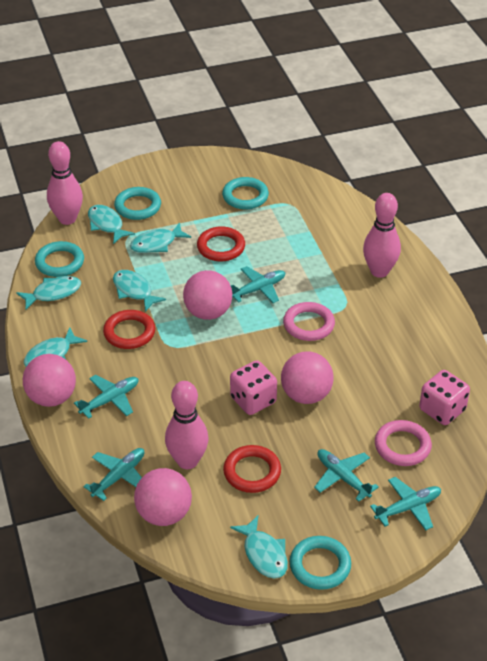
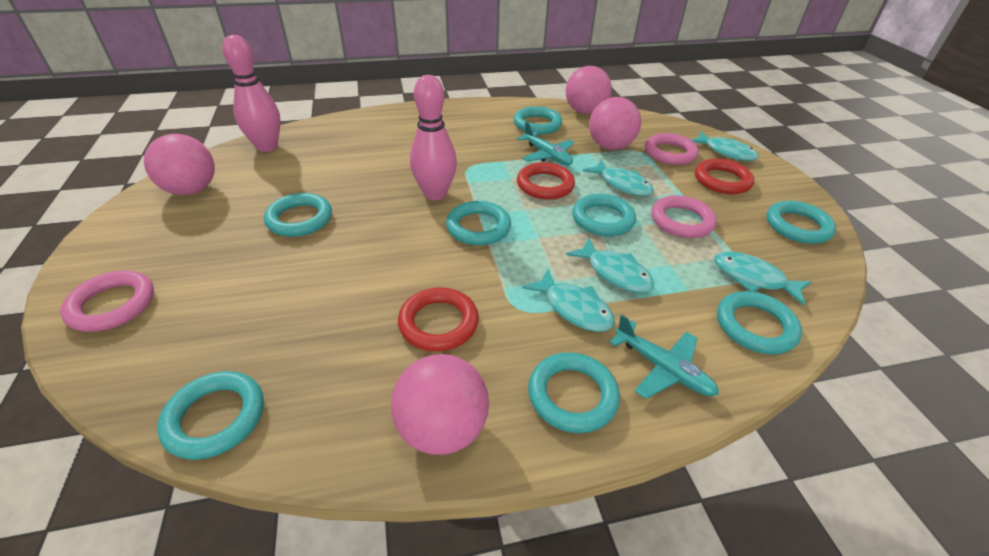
pink bowling pin: [47,141,83,225] [165,381,208,469] [363,193,401,278] = 3 -> [222,35,281,152] [410,75,457,201] = 2
pink dice: [230,360,277,415] [419,370,470,425] = 2 -> none = 0
pink ring: [283,302,335,341] [375,420,432,466] = 2 -> [60,271,154,332] [645,133,699,165] [651,195,717,238] = 3
turquoise fish: [16,276,81,310] [24,327,87,367] [88,205,135,244] [113,270,166,312] [130,222,191,253] [230,516,288,579] = 6 -> [522,269,615,332] [566,238,654,293] [583,159,654,196] [690,131,759,161] [715,251,812,306] = 5
turquoise plane: [74,375,138,419] [83,448,144,501] [231,266,286,303] [314,449,379,502] [370,477,441,530] = 5 -> [517,122,574,166] [609,315,719,399] = 2
turquoise ring: [35,241,84,277] [114,187,161,220] [222,177,269,209] [289,536,351,590] = 4 -> [157,371,264,460] [264,193,332,237] [446,201,511,245] [514,106,562,135] [528,352,620,433] [572,194,636,236] [717,291,802,354] [767,201,836,244] = 8

